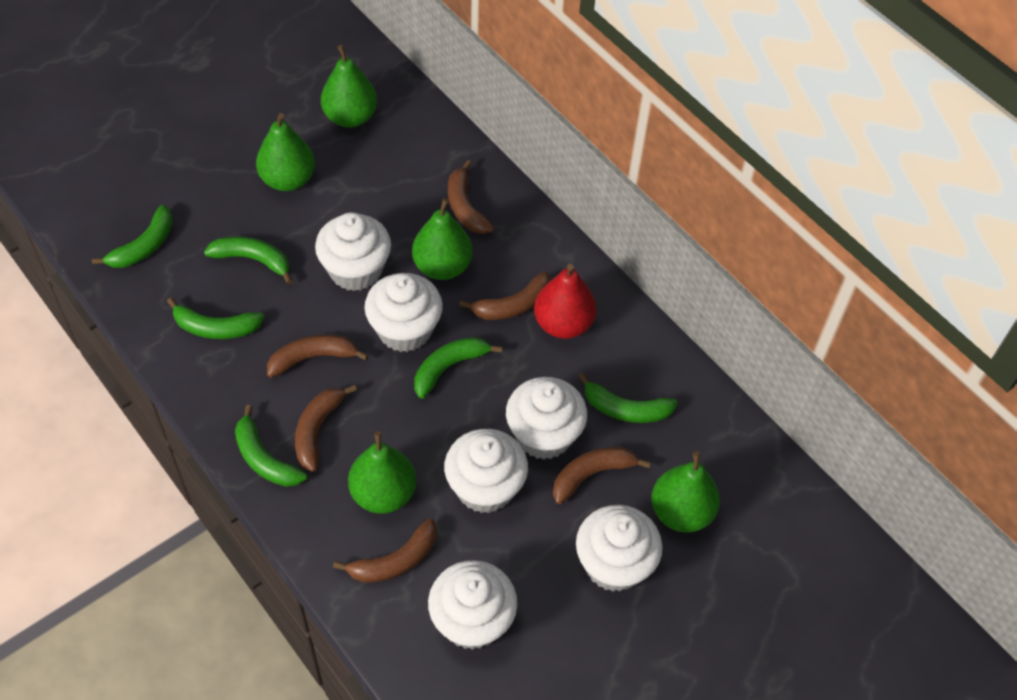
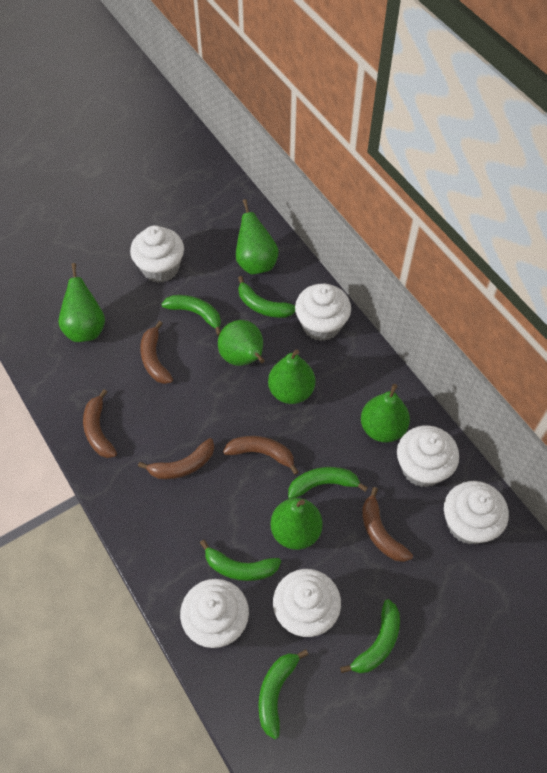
brown banana: [267,334,369,378] [295,385,357,472] [333,518,437,583] [448,160,494,234] [459,271,551,320] [553,447,651,504] = 6 -> [83,389,117,458] [138,438,214,479] [140,321,173,384] [223,436,299,475] [362,487,413,562] = 5
green pear: [256,113,315,191] [321,45,377,128] [348,431,416,514] [412,198,473,280] [651,451,720,533] = 5 -> [58,263,105,342] [218,320,265,366] [236,199,279,275] [268,349,315,404] [270,498,323,550] [361,384,410,442] = 6
red pear: [534,264,597,339] = 1 -> none = 0

